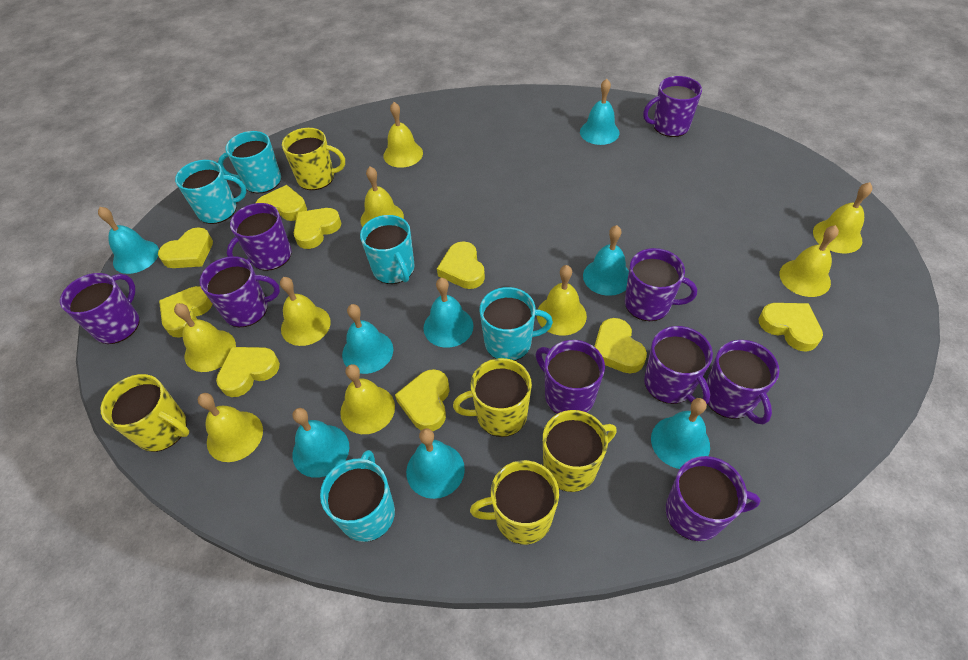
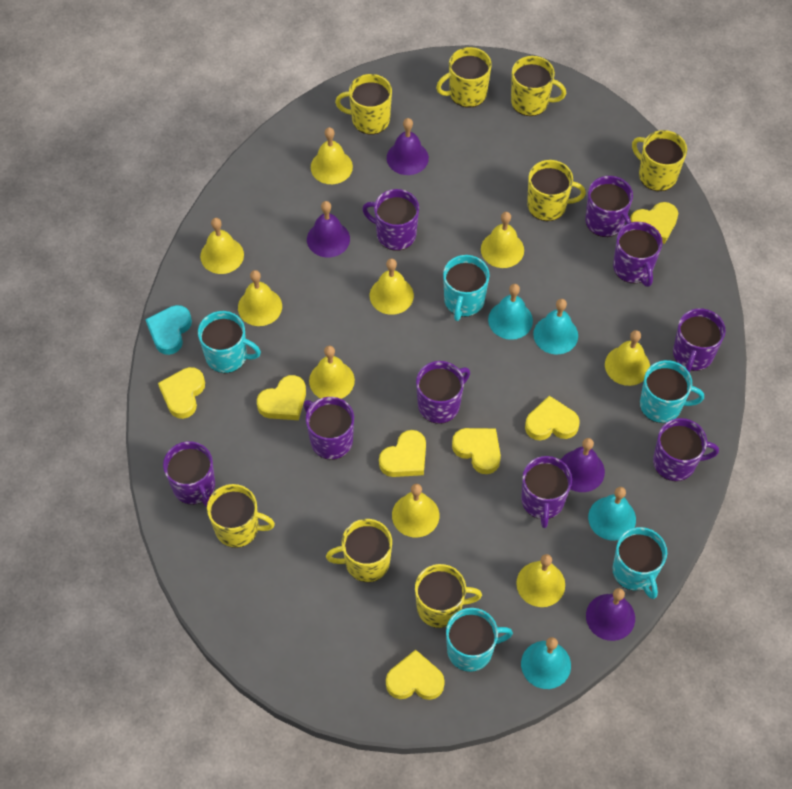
purple bell: none = 0 -> [307,201,350,257] [387,118,429,175] [561,438,605,492] [586,588,635,641] = 4
turquoise bell: [98,207,159,274] [292,408,349,478] [342,304,393,374] [406,428,465,499] [424,278,473,348] [580,79,619,145] [583,225,629,296] [651,398,710,469] = 8 -> [488,284,533,340] [521,637,571,689] [533,299,578,355] [588,487,636,541] = 4
turquoise heart: none = 0 -> [145,305,192,355] = 1
yellow heart: [158,227,213,268] [159,286,212,337] [216,347,280,397] [256,185,307,221] [294,208,341,249] [395,369,450,431] [437,241,485,289] [594,318,647,373] [758,303,823,352] = 9 -> [158,367,205,419] [257,375,306,420] [379,430,426,477] [386,650,445,700] [452,428,501,474] [525,396,580,440] [630,202,678,244] = 7
yellow mug: [101,374,189,452] [282,128,345,190] [453,358,532,437] [470,460,559,545] [543,410,617,492] = 5 -> [207,484,275,548] [326,519,392,582] [335,74,392,134] [415,564,482,628] [436,47,492,108] [511,56,566,116] [527,160,586,221] [632,130,687,191] = 8

